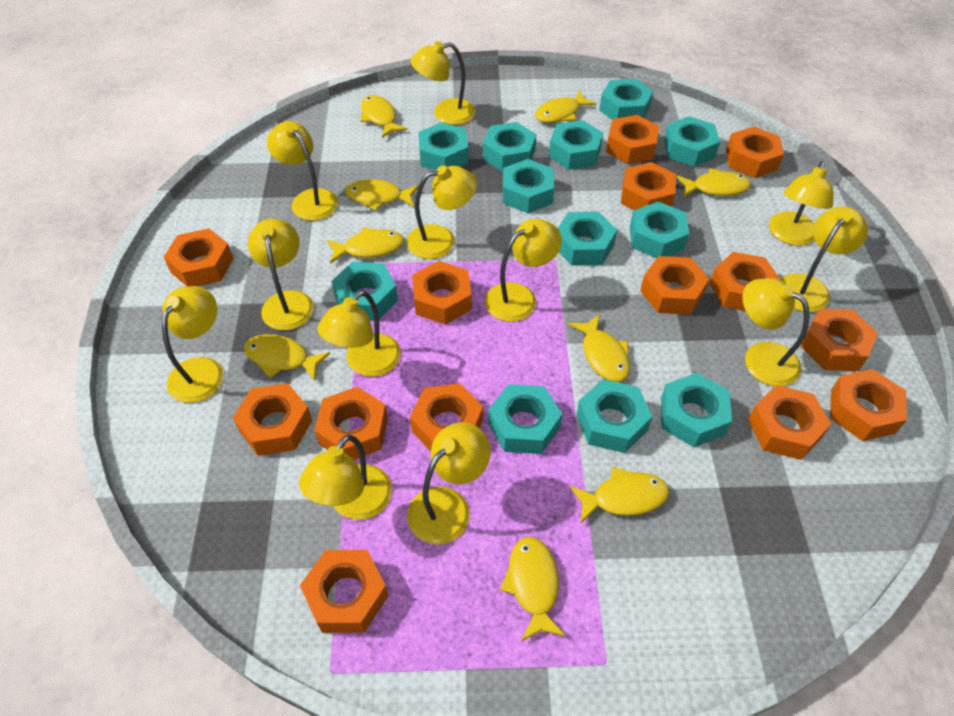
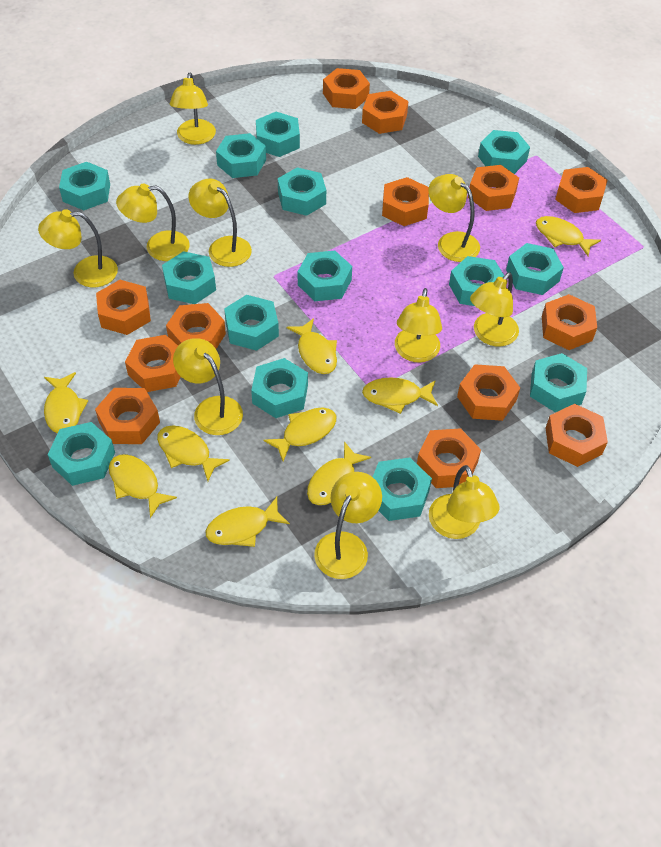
orange nut: [164,229,233,287] [233,383,312,456] [300,550,388,633] [314,387,388,460] [410,383,483,452] [412,261,472,325] [606,115,660,164] [621,162,676,210] [640,256,709,315] [709,252,780,311] [726,126,784,178] [748,385,831,460] [801,309,878,371] [830,369,907,441] = 14 -> [95,388,160,444] [96,280,151,335] [125,335,181,392] [166,303,226,349] [323,68,370,109] [362,91,408,134] [382,177,429,226] [417,428,481,488] [457,364,520,421] [468,165,519,211] [542,294,597,350] [545,404,608,467] [555,167,607,213] = 13
turquoise nut: [331,262,398,321] [418,122,468,170] [483,122,536,172] [488,384,562,454] [503,159,554,213] [549,120,603,170] [558,212,617,266] [576,379,652,453] [599,79,653,120] [630,201,689,258] [661,373,732,447] [664,116,720,167] = 12 -> [48,422,115,486] [59,162,110,210] [162,251,216,304] [216,133,266,178] [224,295,279,351] [251,358,308,418] [256,112,300,157] [278,167,326,216] [298,251,352,301] [373,457,432,521] [449,256,504,306] [478,130,530,174] [506,243,564,295] [530,353,587,412] = 14
yellow lamp: [162,286,224,403] [248,219,314,330] [267,121,338,221] [299,435,392,520] [317,290,401,377] [406,165,477,259] [407,422,491,545] [410,41,476,125] [485,219,562,322] [742,278,809,386] [769,161,833,246] [781,206,868,312] = 12 -> [38,209,118,287] [116,184,190,261] [169,73,216,145] [173,338,243,435] [189,179,252,267] [314,472,382,579] [395,288,442,362] [429,174,480,262] [429,465,500,539] [470,272,519,347] = 10

